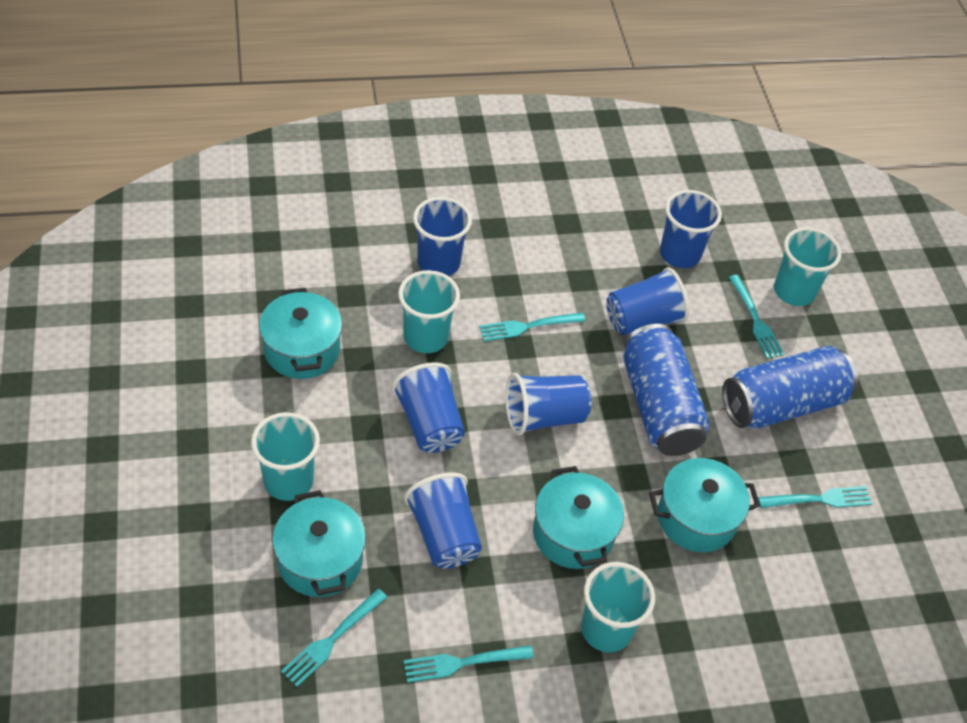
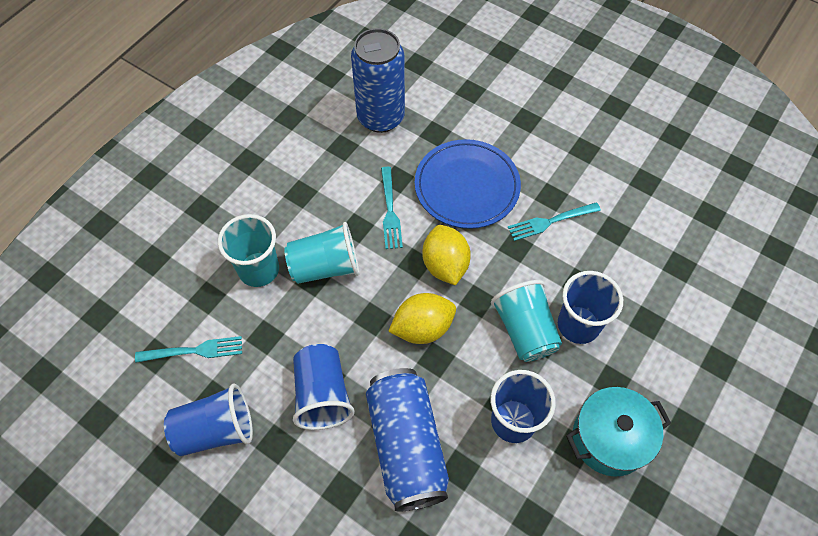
blue cup: [392,362,465,453] [404,472,482,569] [413,197,472,276] [505,373,591,436] [606,268,689,335] [660,190,722,268] = 6 -> [164,384,253,456] [293,344,355,430] [491,370,556,443] [558,271,623,344] = 4
blue plate: none = 0 -> [415,139,521,229] = 1
turquoise cup: [251,412,320,501] [398,270,460,353] [581,562,655,652] [774,227,841,306] = 4 -> [218,214,279,287] [284,222,359,284] [491,280,562,362] = 3
turquoise fork: [281,589,387,687] [404,645,534,683] [479,312,586,342] [729,275,784,359] [758,486,872,508] = 5 -> [135,336,242,363] [381,167,403,249] [508,202,601,241] = 3
turquoise pot: [259,288,342,379] [272,490,366,597] [533,466,624,569] [649,458,760,552] = 4 -> [566,387,671,477] = 1
yellow lemon: none = 0 -> [388,293,456,344] [422,225,471,285] = 2

